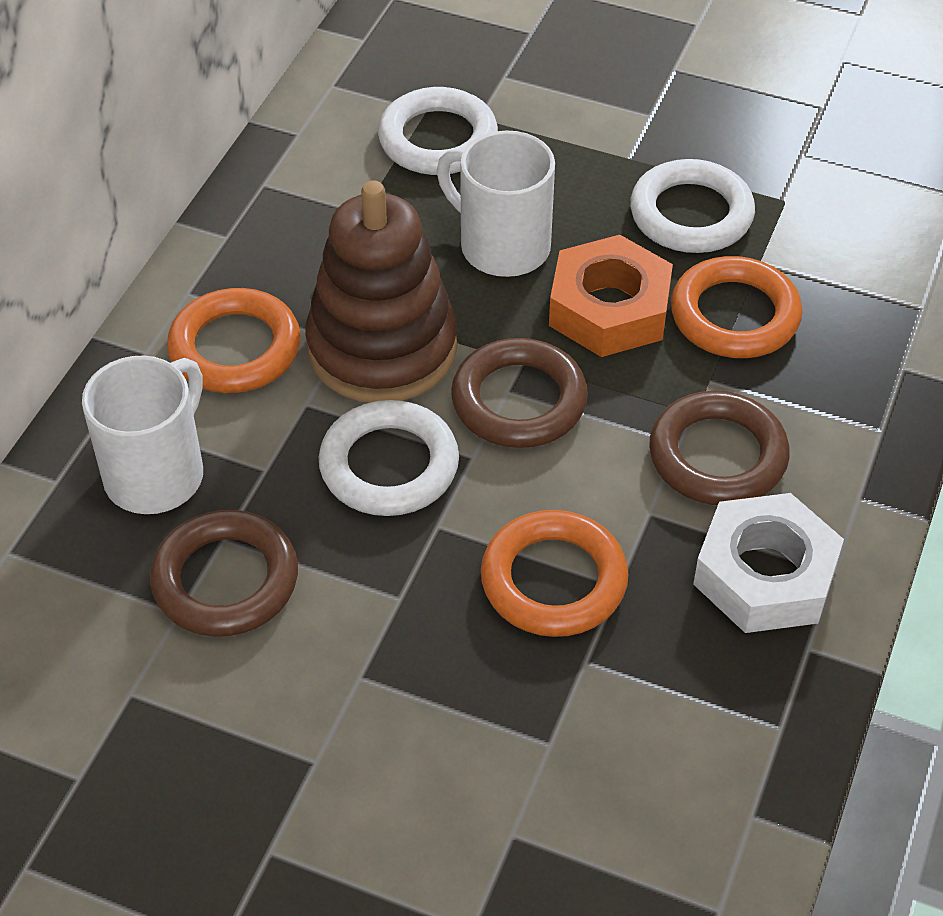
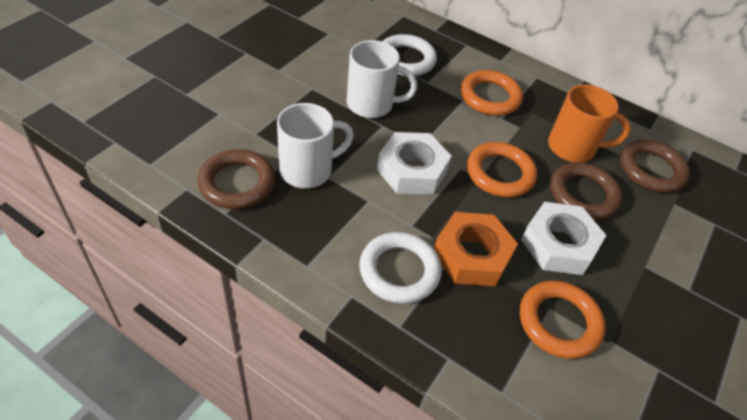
brown stacking toy: [306,180,457,403] = 1 -> none = 0
orange mug: none = 0 -> [548,84,631,163] = 1
white nut: [693,493,844,633] = 1 -> [377,132,452,194] [521,202,606,275] = 2
white ring: [319,400,459,516] [378,87,498,175] [630,159,755,253] = 3 -> [359,232,441,304] [382,34,437,76] = 2

